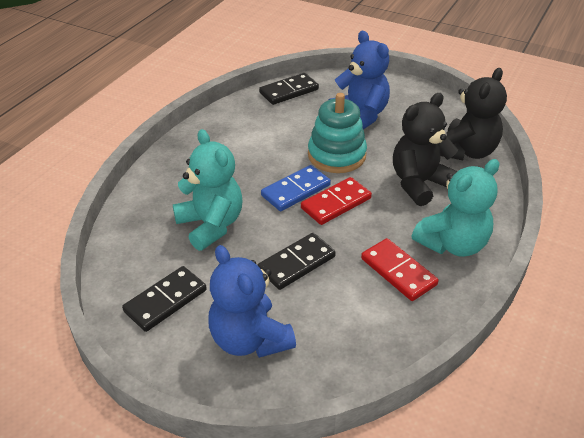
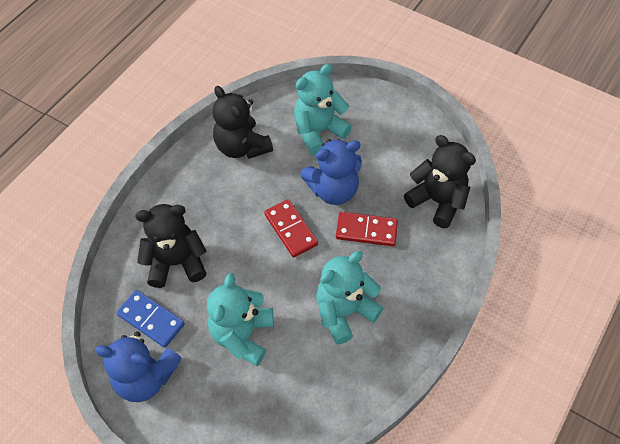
black domino: [122,266,207,332] [257,233,336,290] [259,73,319,105] = 3 -> none = 0
black teddy bear: [393,93,458,206] [440,68,507,160] = 2 -> [136,204,207,288] [213,86,273,159] [404,135,476,228] = 3
turquoise stacking toy: [308,93,367,173] = 1 -> none = 0
turquoise teddy bear: [173,129,243,251] [412,159,499,257] = 2 -> [207,273,274,366] [294,64,352,155] [316,251,383,344] = 3

